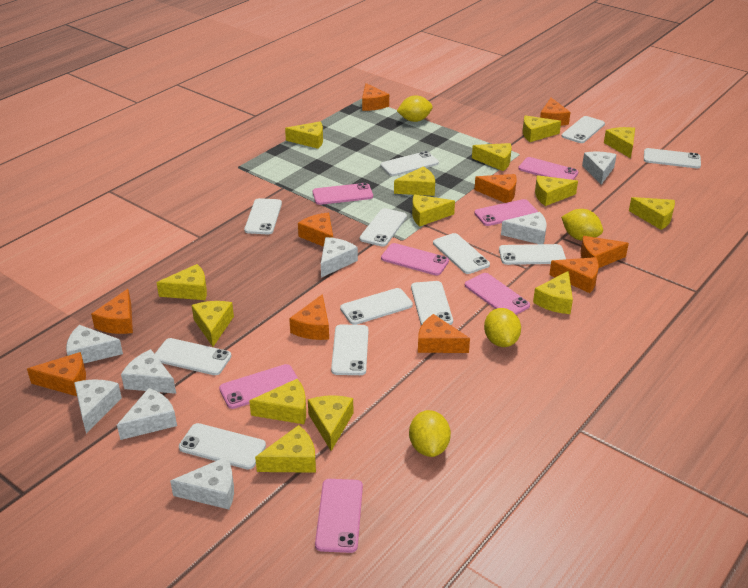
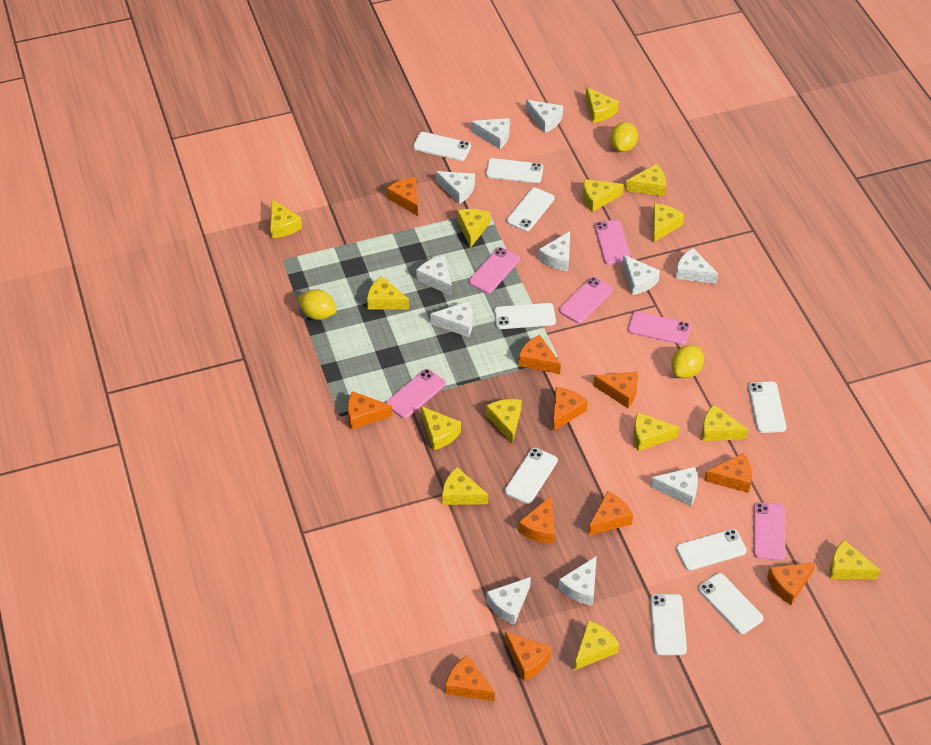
orange cheese: [27,352,86,396] [91,289,133,334] [289,294,329,340] [298,213,333,247] [362,83,389,111] [418,314,470,353] [474,174,516,203] [540,98,570,126] [549,257,599,293] [580,236,629,268] = 10 -> [348,391,392,430] [387,177,418,216] [445,655,495,701] [505,632,551,681] [518,335,561,374] [519,495,555,544] [553,387,588,431] [588,491,633,535] [593,372,638,408] [704,453,752,493] [767,562,816,605] = 11
pink phone: [219,364,300,409] [313,183,373,205] [315,479,363,553] [381,243,449,276] [465,273,530,315] [474,199,538,226] [518,157,578,180] = 7 -> [386,369,446,419] [469,247,520,293] [559,277,613,324] [594,220,631,265] [628,311,691,345] [754,502,785,560] = 6
white cheese: [66,325,123,363] [74,380,122,434] [117,388,177,440] [121,349,176,394] [170,457,234,509] [321,237,358,278] [501,212,547,244] [582,152,617,185] = 8 -> [416,256,452,296] [430,301,473,337] [436,171,475,204] [471,118,510,149] [486,577,531,625] [526,100,563,133] [538,231,570,271] [558,556,597,606] [622,254,660,295] [651,467,698,506] [675,248,718,284] = 11
white phone: [155,338,232,375] [179,423,266,470] [244,198,282,234] [331,325,369,375] [340,288,413,325] [360,208,407,247] [381,151,439,176] [411,281,453,326] [433,233,490,274] [499,244,566,265] [562,116,605,143] [644,148,701,168] = 12 -> [413,132,471,161] [486,158,543,183] [494,303,556,329] [505,448,558,504] [506,188,555,231] [650,594,687,655] [676,529,747,571] [698,573,763,634] [748,381,786,433] = 9
yellow lemon: [397,95,433,122] [409,410,451,457] [484,308,521,347] [561,209,603,241] = 4 -> [297,289,336,320] [610,122,638,152] [671,345,704,378] = 3

